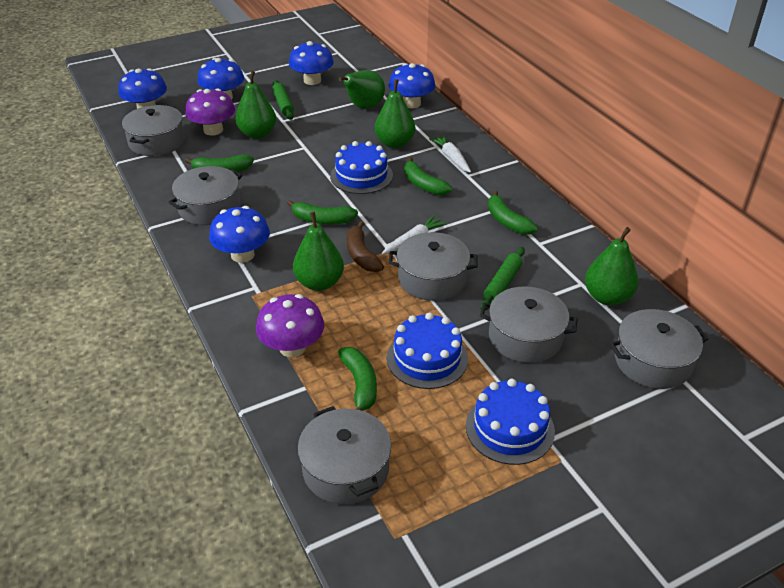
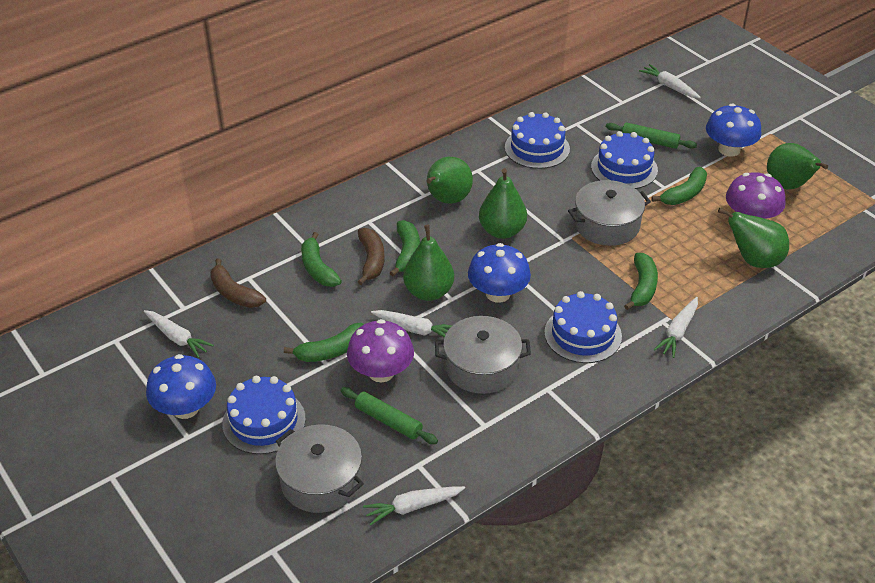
blue cake: [330,141,393,194] [387,313,468,389] [466,379,555,465] = 3 -> [222,376,306,454] [505,112,570,169] [544,291,622,363] [591,131,658,189] = 4
blue mushroom: [118,68,167,109] [197,58,244,100] [209,206,270,263] [289,41,334,85] [389,63,435,108] = 5 -> [146,354,216,419] [468,243,531,303] [706,104,761,157] = 3
brown banana: [347,221,384,272] = 1 -> [210,258,266,308] [358,228,385,285] = 2
grey pot: [122,105,185,156] [168,166,242,225] [298,406,391,504] [389,232,478,301] [480,286,578,363] [610,309,708,389] = 6 -> [275,424,364,513] [435,316,531,394] [568,180,651,246] = 3
white carrot: [382,215,447,255] [429,135,471,173] = 2 -> [144,310,214,358] [363,486,465,526] [371,310,452,338] [639,64,701,98] [654,297,698,358] = 5

